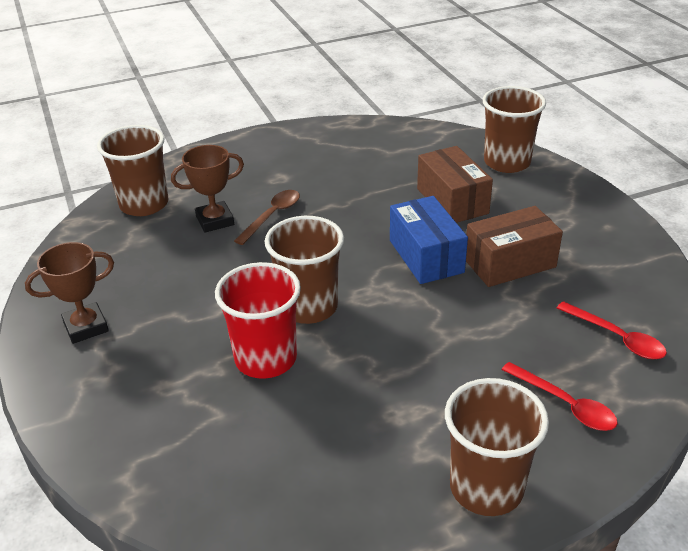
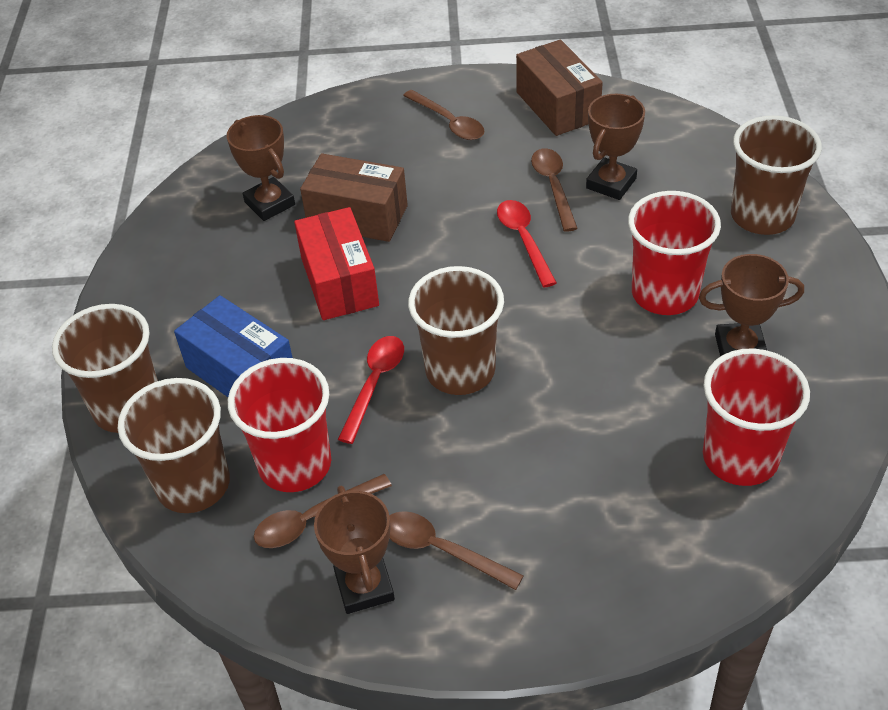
brown spoon: [234,190,300,245] = 1 -> [254,474,392,548] [389,511,524,590] [403,90,485,140] [531,148,578,232] = 4
brown trophy: [25,242,114,344] [171,145,244,233] = 2 -> [227,115,295,221] [314,486,395,614] [586,94,645,200] [699,254,804,357] = 4
red box: none = 0 -> [294,207,379,320] = 1
red cup: [215,262,301,379] = 1 -> [228,358,331,492] [628,191,721,315] [703,348,810,486] = 3

